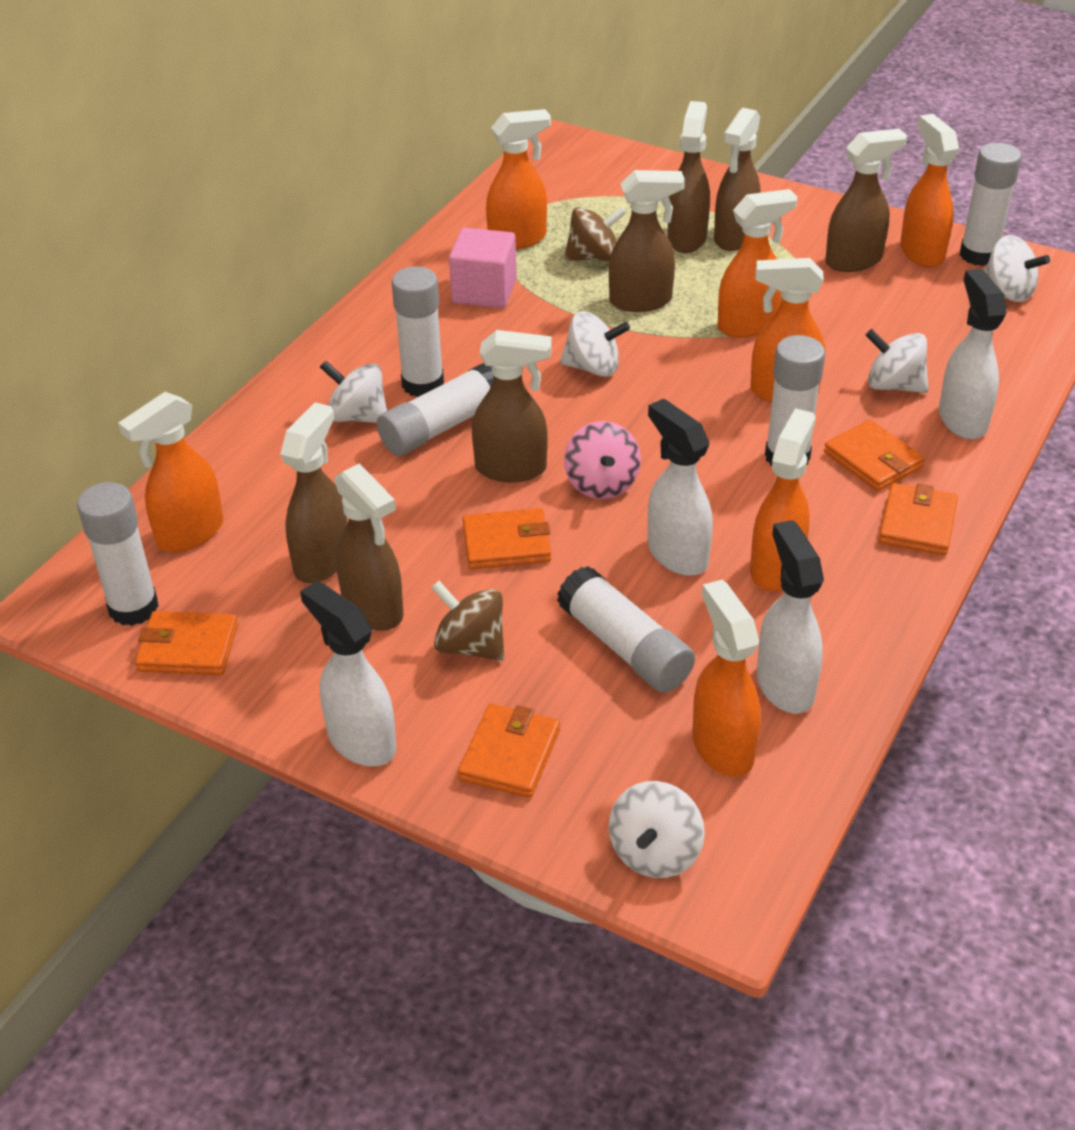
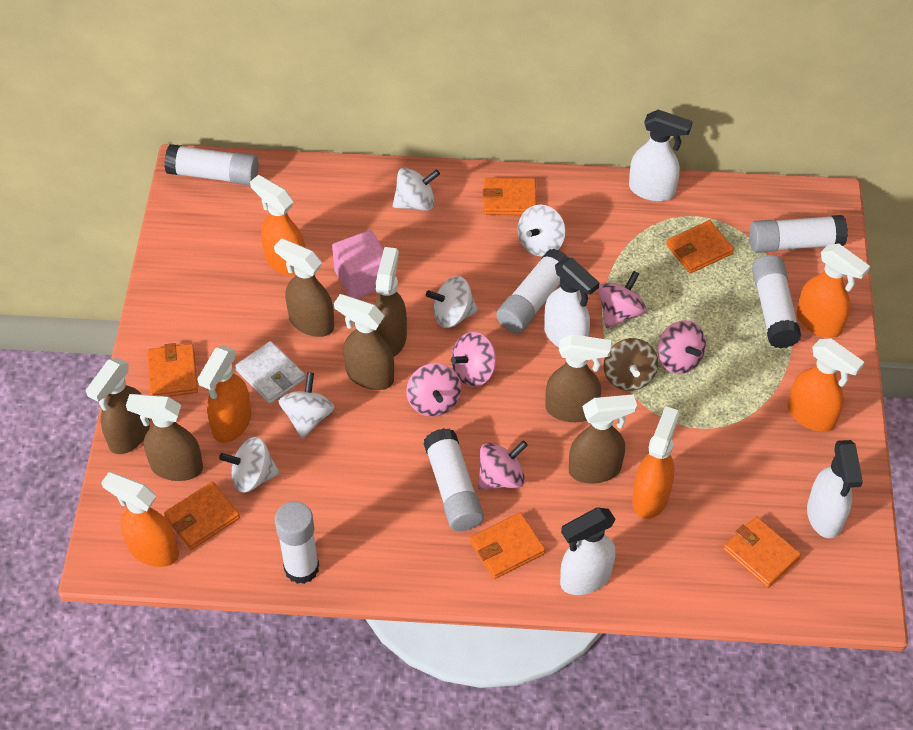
brown spinning top: [431,581,504,661] [564,207,626,261] = 2 -> [603,338,658,391] = 1
orange spray bottle: [118,392,223,552] [486,109,551,249] [693,579,761,777] [718,189,797,338] [750,258,825,402] [750,408,816,591] [900,114,959,268] = 7 -> [101,472,179,567] [198,346,251,443] [250,175,305,276] [632,406,679,519] [788,338,864,432] [797,244,870,338] = 6
orange wallet: [135,611,238,675] [458,704,560,798] [463,508,551,569] [824,420,925,491] [879,483,958,555] = 5 -> [147,343,198,397] [164,482,240,550] [470,512,546,579] [483,178,536,215] [666,220,734,274] [723,516,801,588] = 6
pink spinning top: [564,421,641,499] = 1 -> [406,363,461,417] [451,332,496,387] [478,441,528,490] [598,271,646,328] [658,320,706,374] = 5
white wallet: none = 0 -> [235,341,305,403] = 1

